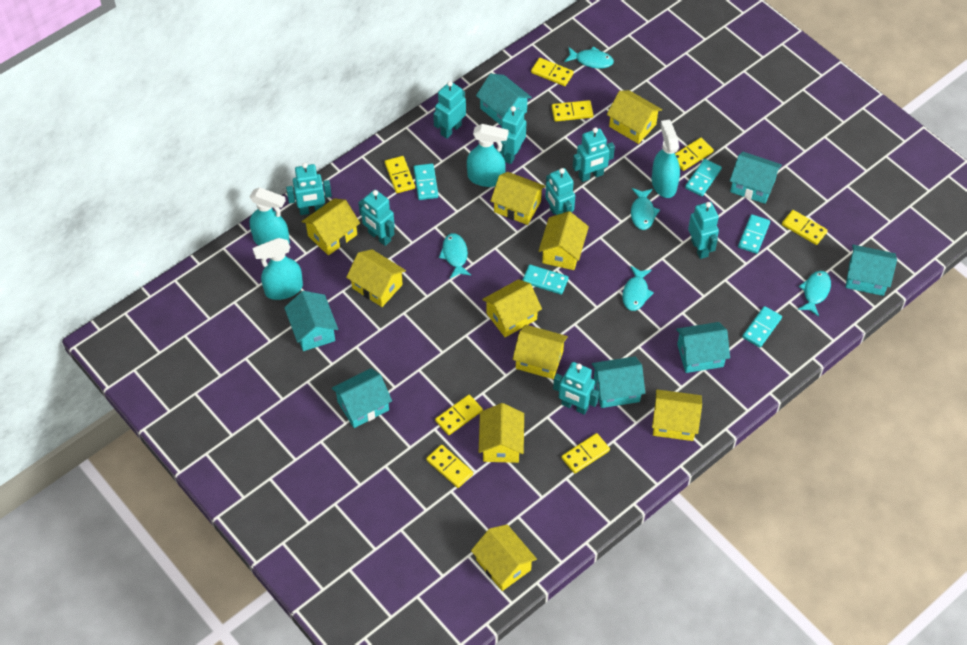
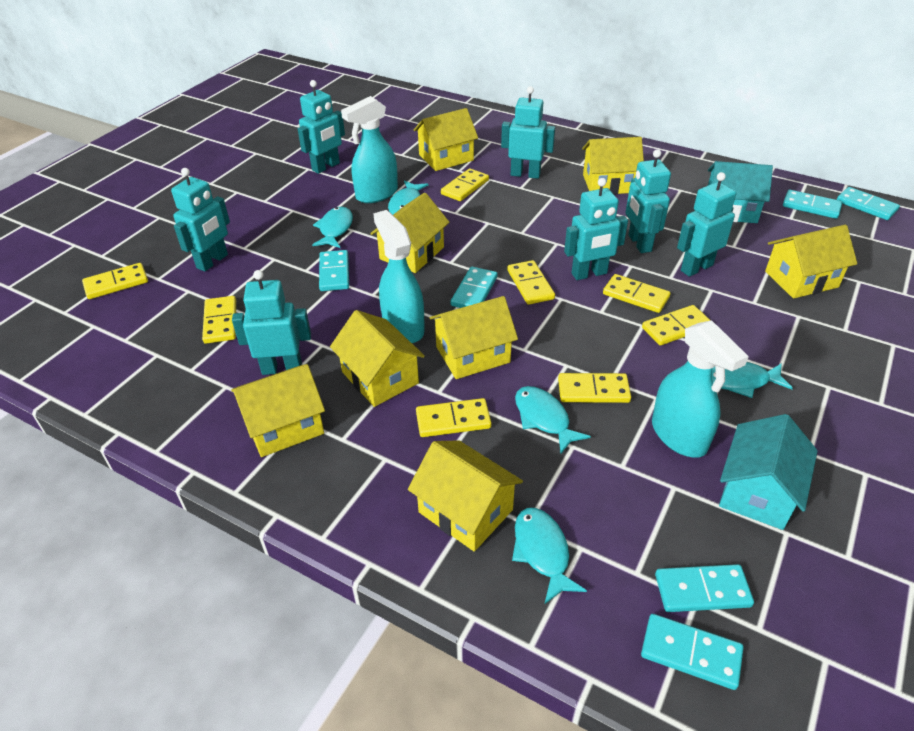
turquoise domino: [414,164,439,200] [522,265,569,295] [685,159,722,196] [738,214,770,254] [742,306,782,347] = 5 -> [319,250,349,291] [451,267,497,308] [641,614,744,690] [655,564,754,612] [783,190,842,219] [837,187,900,220] = 6
turquoise house: [284,291,338,351] [332,368,392,428] [476,74,532,125] [592,356,645,408] [676,322,730,373] [730,152,782,204] [845,245,897,296] = 7 -> [708,161,773,223] [719,414,818,530] = 2
turquoise robot: [286,163,332,215] [358,190,395,246] [433,81,466,139] [500,106,526,164] [545,168,575,215] [553,362,599,415] [573,127,615,182] [688,202,719,259] = 8 -> [171,168,230,272] [232,270,311,375] [298,80,345,174] [501,86,555,179] [564,178,628,280] [626,149,671,253] [677,172,736,277] = 7
turquoise spray bottle: [250,187,290,246] [253,238,303,300] [467,124,508,187] [652,120,680,198] = 4 -> [341,96,398,203] [373,210,425,343] [652,320,749,458] = 3
yellow house: [301,198,360,255] [346,249,406,307] [471,524,537,591] [479,403,524,463] [482,279,542,337] [491,172,545,225] [513,325,568,379] [539,211,589,270] [607,90,662,144] [652,389,702,441] = 10 -> [231,364,325,457] [330,310,425,407] [370,193,449,273] [408,441,523,552] [414,108,478,171] [429,296,518,379] [582,137,644,194] [765,225,857,299] = 8

